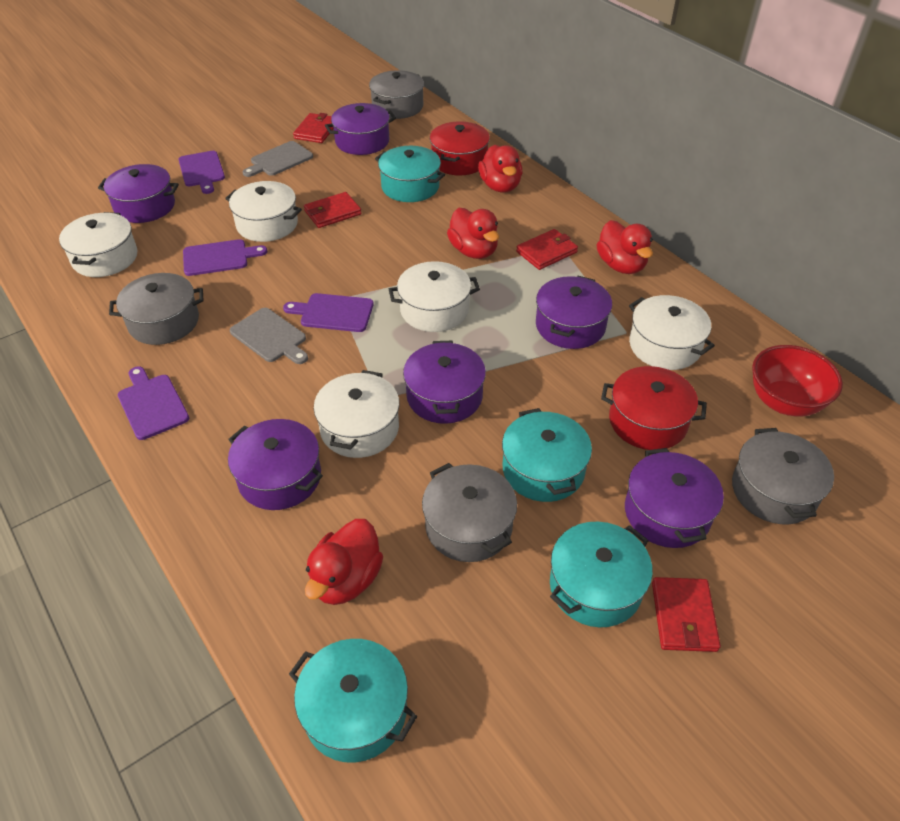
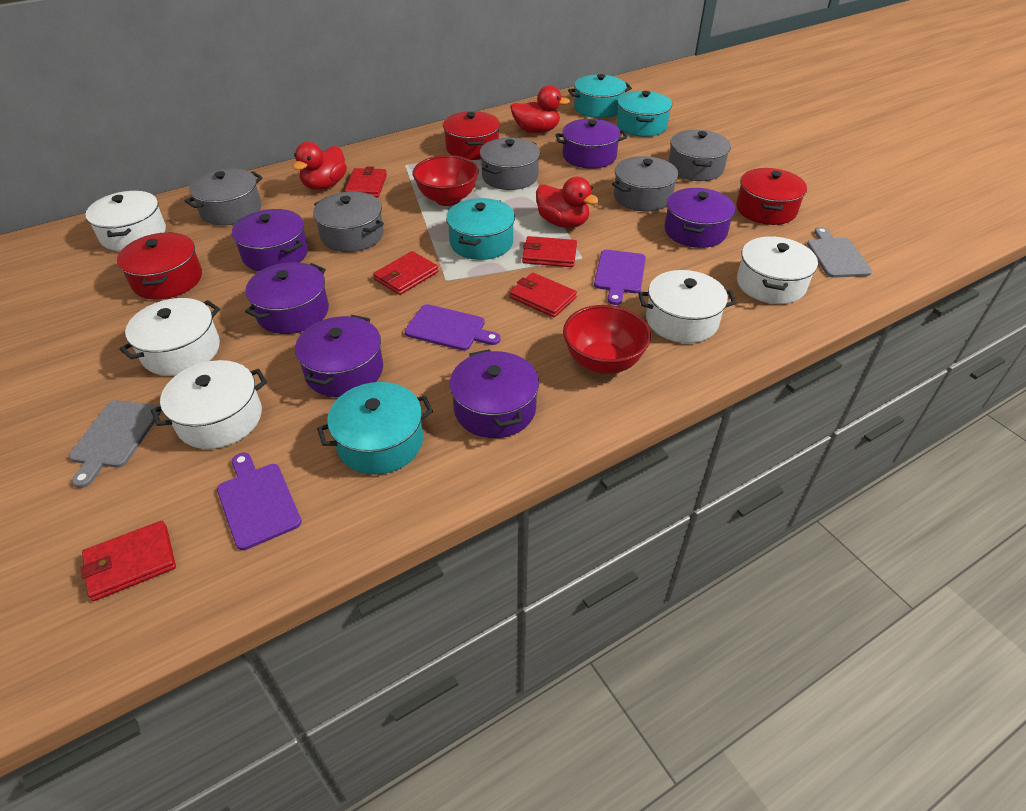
grey pot: [109,273,203,345] [369,70,424,119] [422,463,517,562] [732,428,834,524] = 4 -> [185,168,262,225] [313,192,384,252] [480,137,540,190] [612,156,679,212] [668,130,731,181] = 5
purple cutting board: [118,366,189,440] [178,151,225,194] [183,239,267,276] [283,293,374,332] = 4 -> [217,453,302,550] [404,304,500,351] [594,250,646,305] = 3
red bowl: [752,345,843,416] = 1 -> [413,155,479,206] [563,305,651,374] = 2
red duck: [305,519,383,605] [447,208,499,259] [478,145,522,192] [597,220,653,274] = 4 -> [293,142,347,190] [510,85,570,133] [536,177,599,228] = 3
red pot: [430,121,490,175] [601,366,707,450] = 2 -> [117,232,202,300] [443,111,500,160] [736,168,807,225] = 3
red wallet: [293,113,334,143] [304,192,361,228] [516,229,578,270] [652,577,721,652] = 4 -> [80,521,176,601] [345,167,387,197] [373,251,439,295] [510,273,577,318] [522,236,577,267] = 5

